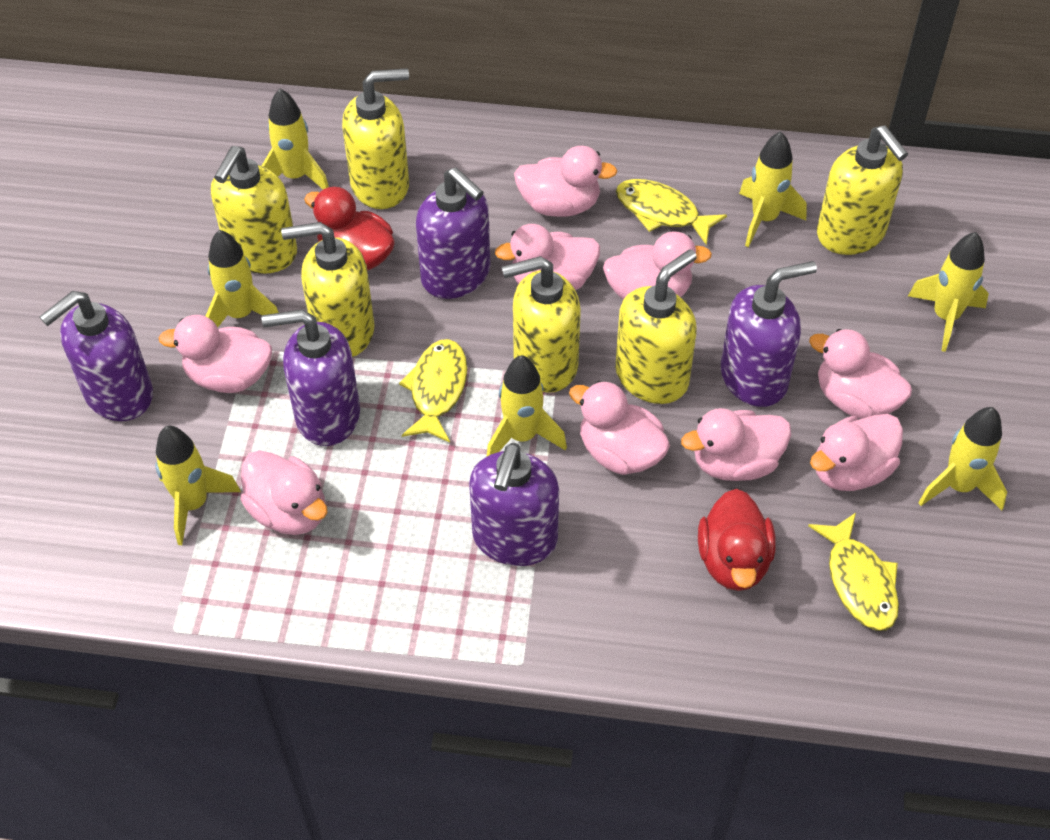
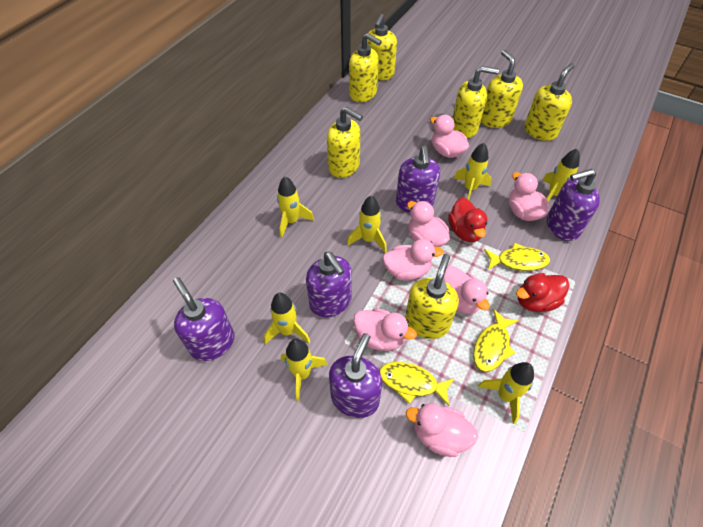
pink duck: [159,315,272,393] [240,450,327,535] [495,224,600,290] [514,146,618,217] [569,381,670,475] [603,231,712,300] [681,408,791,481] [809,329,912,419] [810,414,903,491] = 9 -> [353,308,417,351] [382,239,444,281] [406,403,478,457] [407,201,450,247] [430,115,469,158] [443,266,490,314] [509,172,549,221] = 7
yellow soap dispenser: [211,146,297,274] [281,222,375,357] [342,68,409,209] [502,256,581,393] [615,249,697,404] [817,125,908,255] = 6 -> [327,107,363,178] [349,33,382,102] [367,14,397,80] [405,254,459,339] [452,66,499,138] [481,50,523,128] [524,63,575,141] = 7

